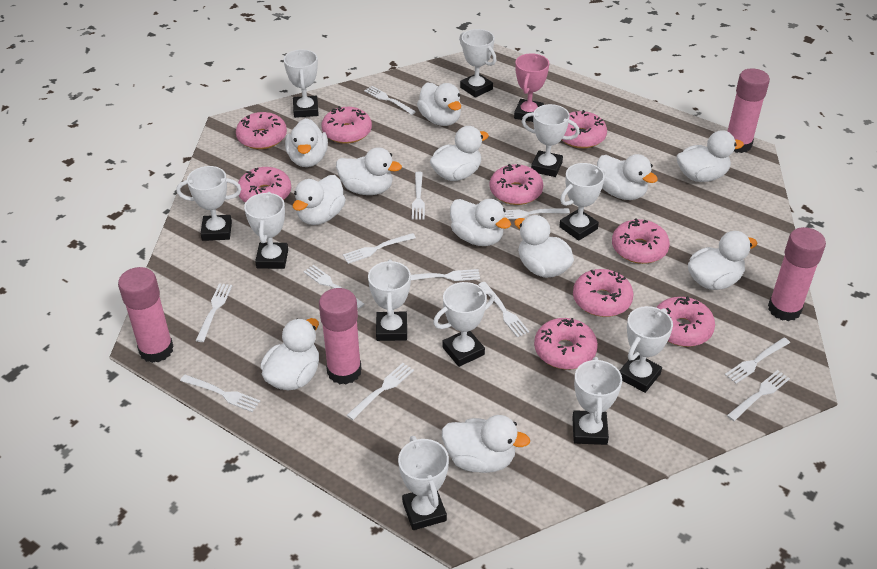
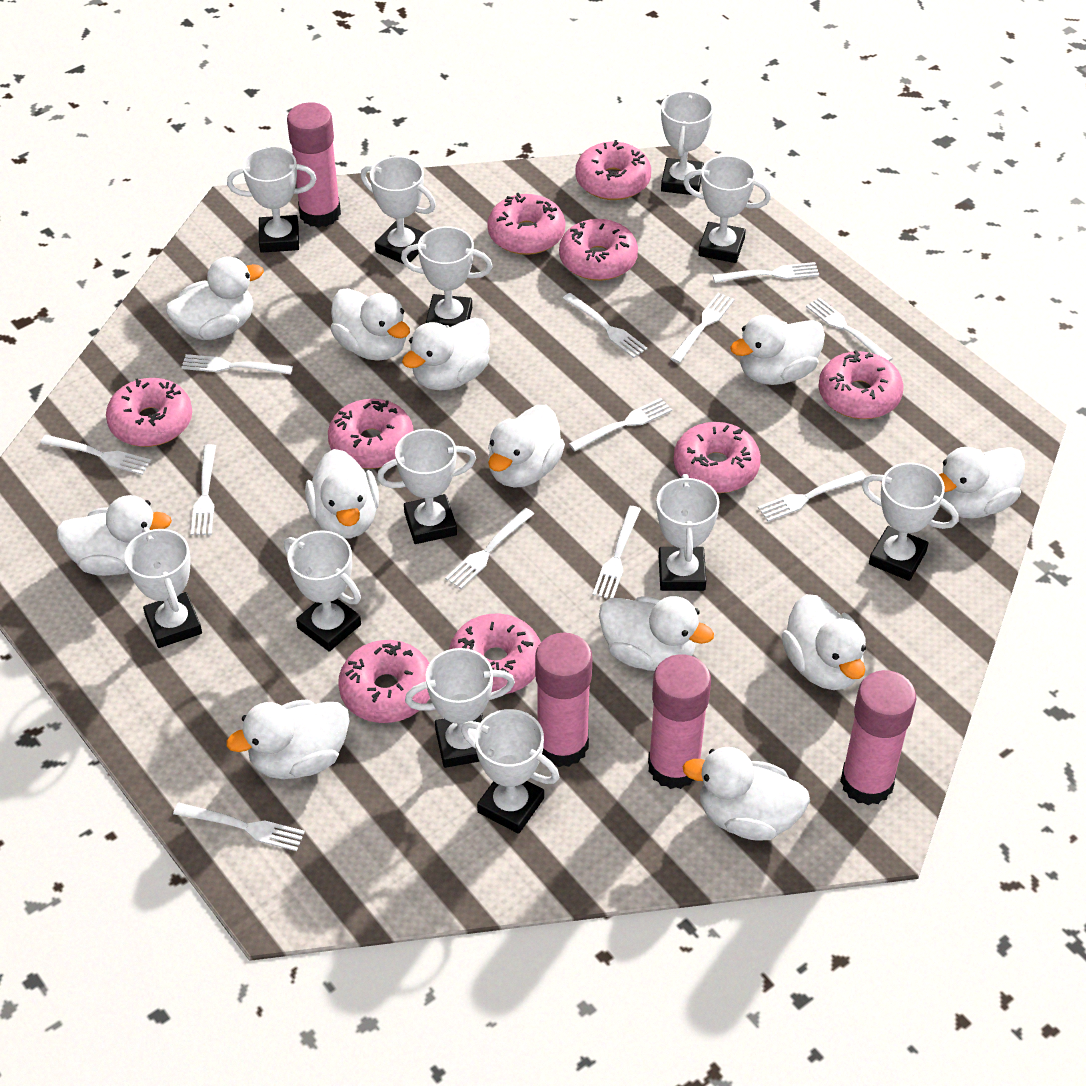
pink trophy: [514,53,549,122] = 1 -> none = 0
white trophy: [177,166,241,241] [244,192,288,269] [284,50,319,118] [368,259,411,341] [398,436,449,530] [433,282,495,367] [459,29,496,98] [521,104,580,177] [559,163,606,241] [572,357,622,445] [620,306,673,393] = 11 -> [124,527,202,648] [227,147,317,253] [284,530,361,652] [361,156,436,264] [377,429,476,544] [401,226,493,327] [405,648,515,768] [461,709,559,834] [657,474,720,591] [661,90,713,195] [683,155,771,263] [862,462,958,581] = 12

